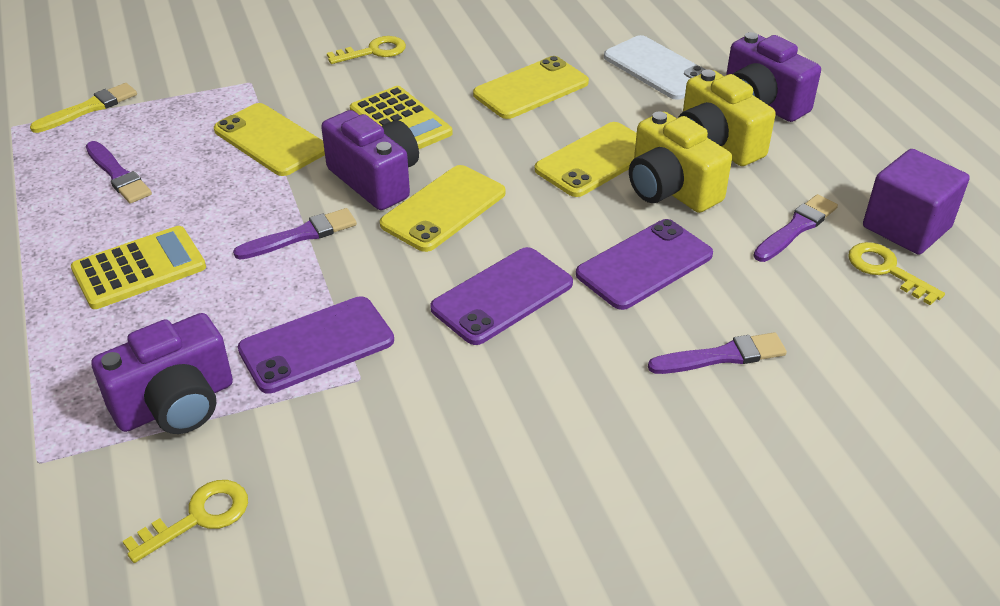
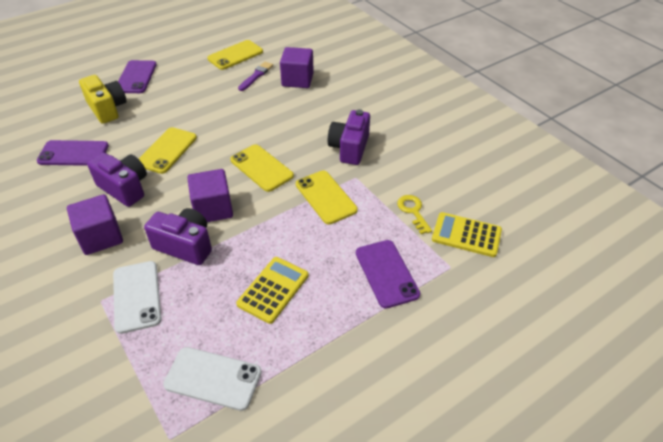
purple brush: [86,141,152,203] [233,208,357,260] [648,332,787,374] [753,194,838,262] = 4 -> [238,62,273,91] = 1
purple cube: [863,149,970,255] = 1 -> [67,194,123,255] [187,169,233,222] [280,47,314,88] = 3
white phone: [604,35,706,100] = 1 -> [113,261,162,334] [163,347,262,411] = 2
yellow brush: [30,83,137,133] = 1 -> none = 0
yellow camera: [629,111,732,213] [678,69,776,166] = 2 -> [79,75,127,124] = 1
yellow key: [123,480,248,563] [327,36,406,64] [848,242,945,305] = 3 -> [397,195,432,234] = 1

